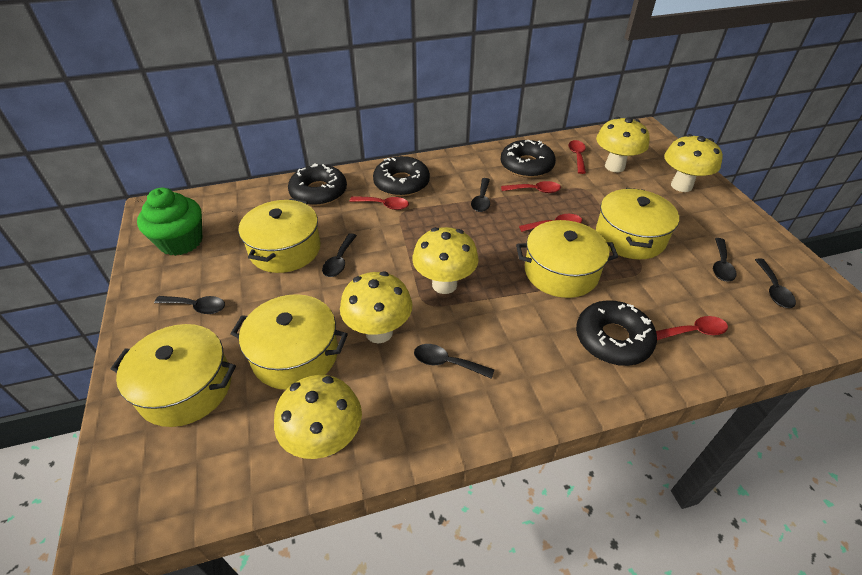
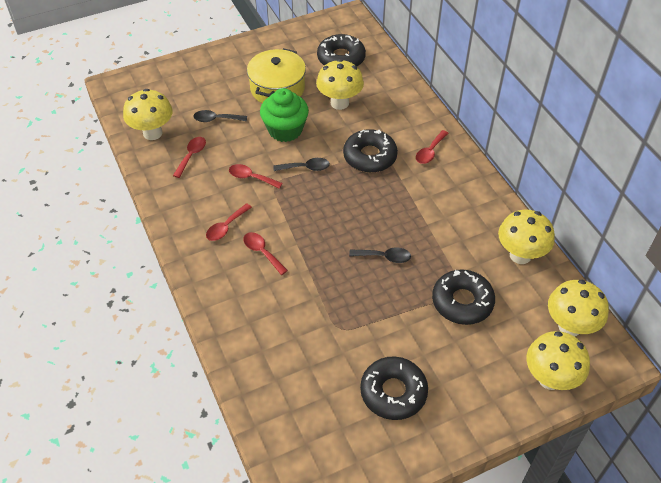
black spoon: [154,296,225,314] [322,233,357,277] [414,344,494,379] [471,178,490,212] [713,238,737,281] [755,258,796,308] = 6 -> [193,110,247,122] [273,158,330,171] [349,248,411,263] = 3
yellow pot: [110,324,236,427] [231,294,348,390] [239,199,321,273] [516,220,618,298] [596,188,679,259] = 5 -> [247,48,306,103] = 1

